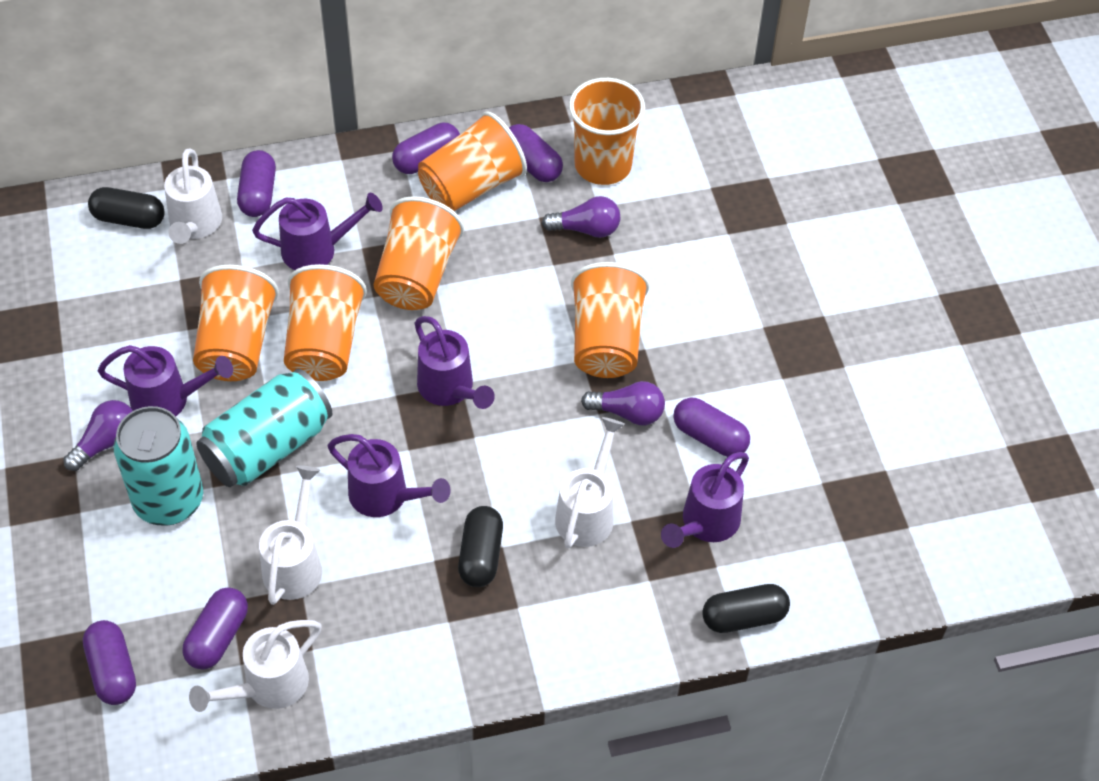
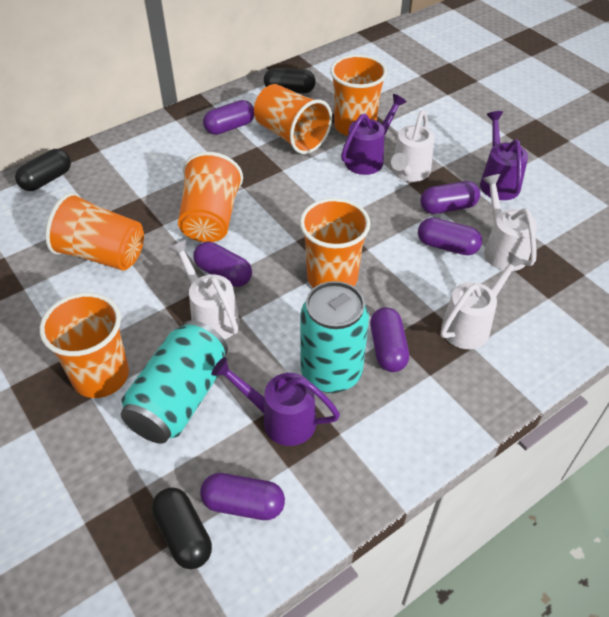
purple light bulb: [63,400,133,471] [542,196,620,238] [581,381,665,425] = 3 -> none = 0
purple watering can: [98,345,233,416] [252,193,383,270] [328,434,451,517] [415,316,495,409] [661,452,749,548] = 5 -> [211,357,340,446] [341,94,406,175] [480,111,528,200] = 3

